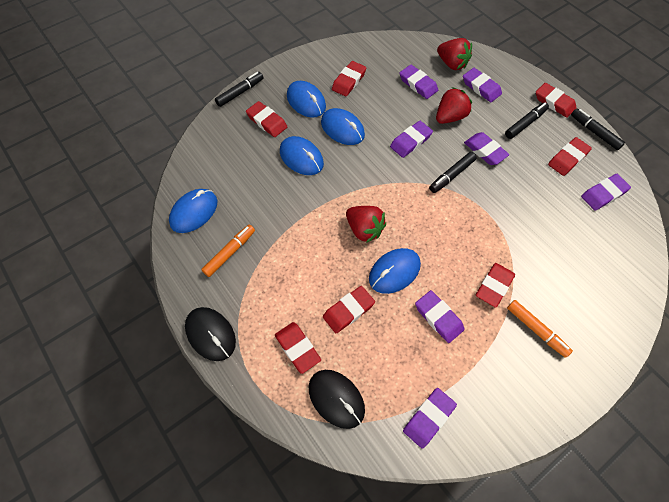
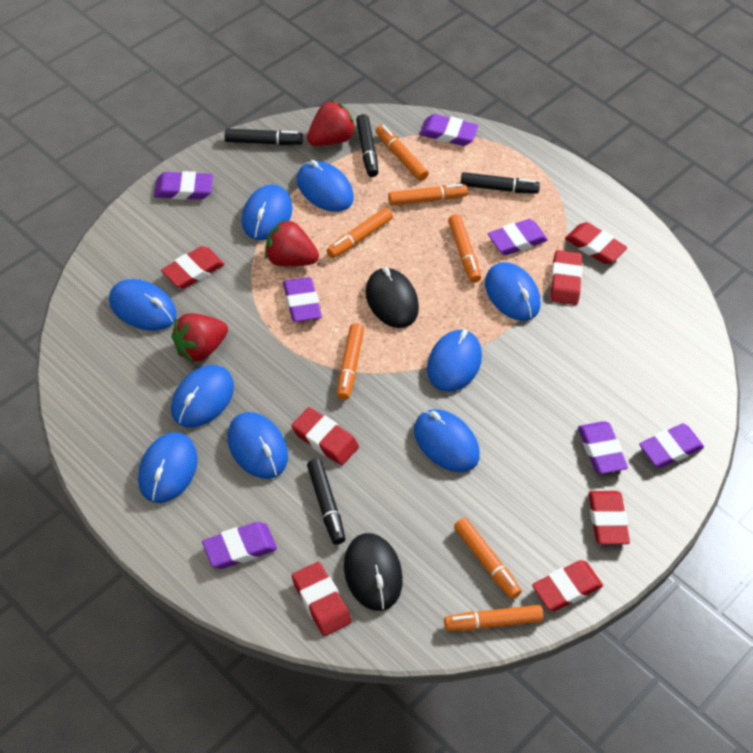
blue mouse: [169,189,217,233] [280,136,324,175] [287,81,326,118] [321,108,365,145] [369,248,421,294] = 5 -> [109,279,177,331] [138,432,197,503] [171,365,234,427] [227,412,288,479] [242,184,292,240] [297,160,354,212] [414,409,480,472] [427,330,482,392] [485,262,540,321] = 9
orange marker: [201,225,255,277] [507,300,573,358] = 2 -> [327,207,393,258] [337,323,364,400] [376,125,429,181] [388,184,468,206] [444,605,544,631] [448,214,481,283] [454,518,522,599] = 7

